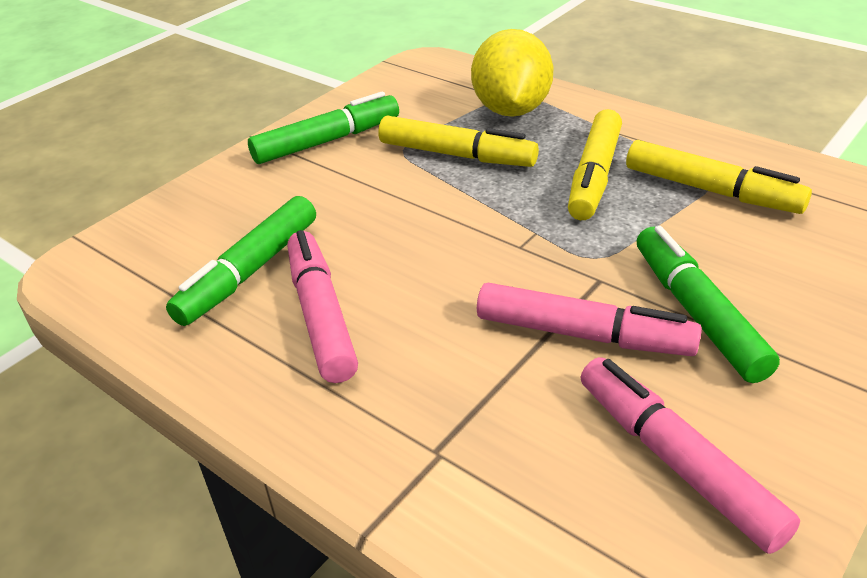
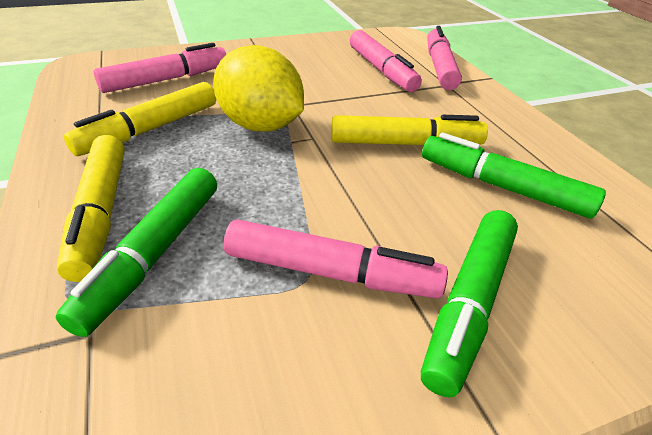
pink marker: [288,230,358,383] [477,283,702,356] [581,357,800,554] = 3 -> [94,43,226,93] [224,219,448,298] [350,30,422,92] [427,26,462,90] = 4

